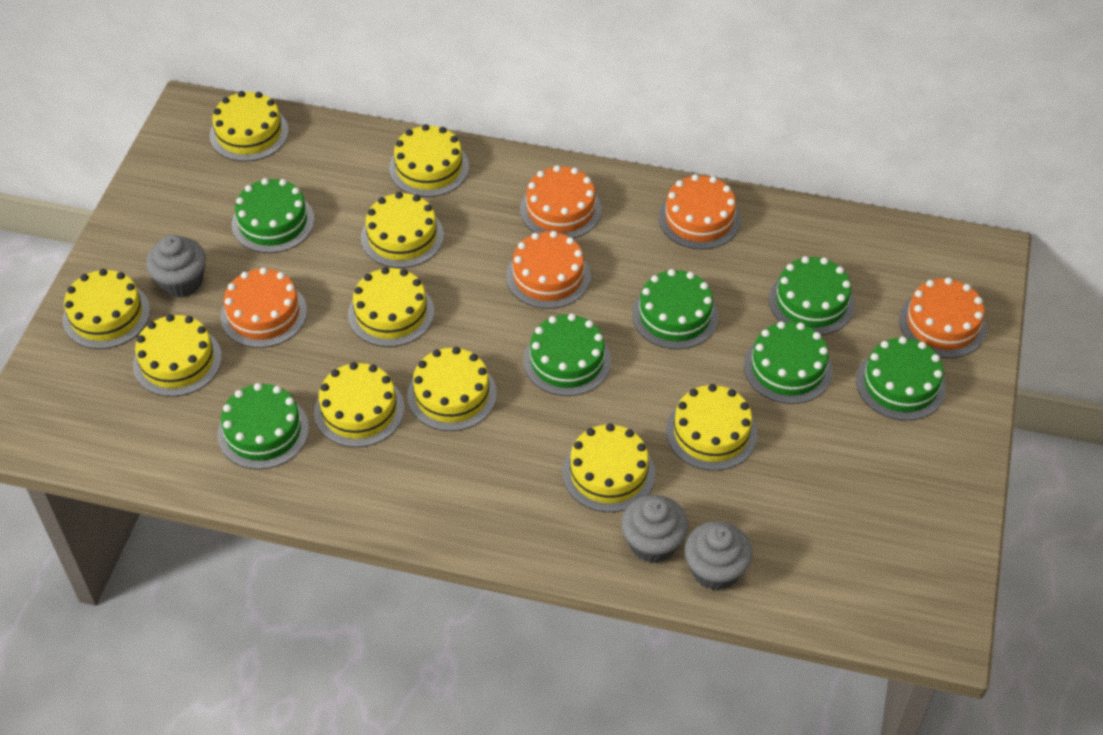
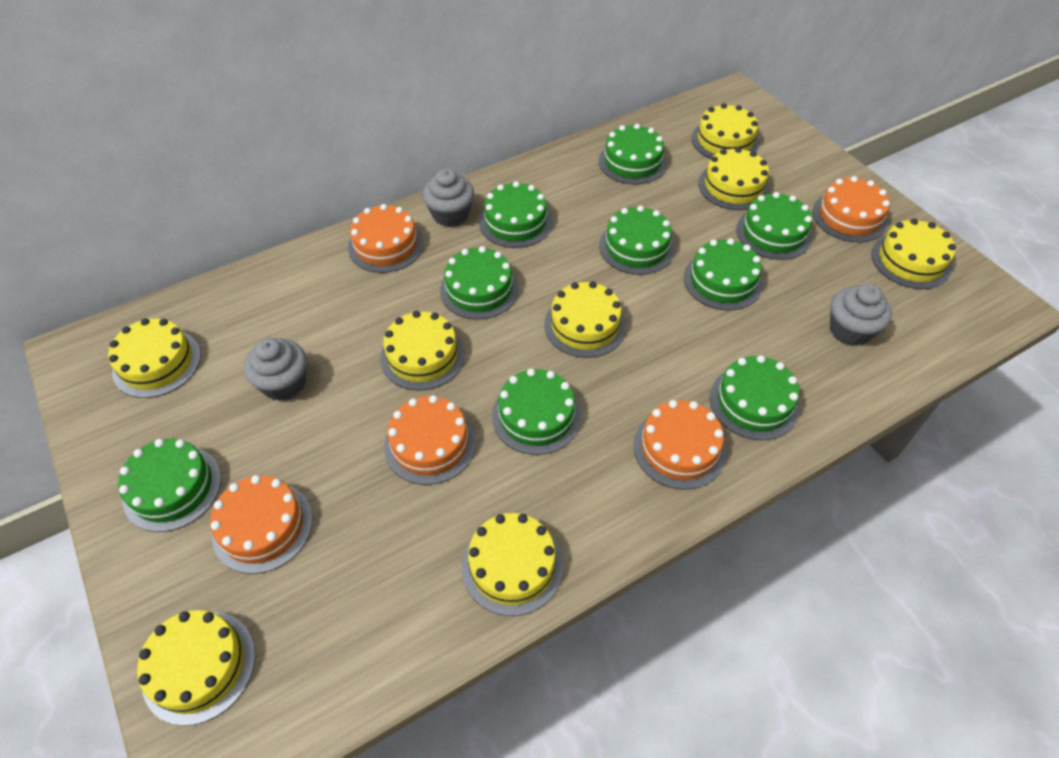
green cake: [218,383,309,469] [232,178,314,253] [523,314,611,396] [632,269,718,349] [744,321,833,404] [769,256,855,335] [856,337,946,421] = 7 -> [118,439,221,532] [440,246,519,320] [479,181,552,248] [492,369,581,455] [599,124,667,184] [599,206,675,275] [684,238,763,310] [710,355,800,440] [736,192,812,260] = 9
yellow cake: [63,269,150,349] [133,314,222,397] [210,91,289,161] [314,362,404,447] [348,267,434,347] [361,192,444,268] [389,124,469,197] [407,347,497,431] [563,423,655,512] [666,384,757,471] = 10 -> [108,318,201,398] [137,610,255,726] [380,311,465,391] [462,513,563,616] [544,281,626,358] [692,103,759,159] [698,147,770,210] [872,219,956,289] = 8

